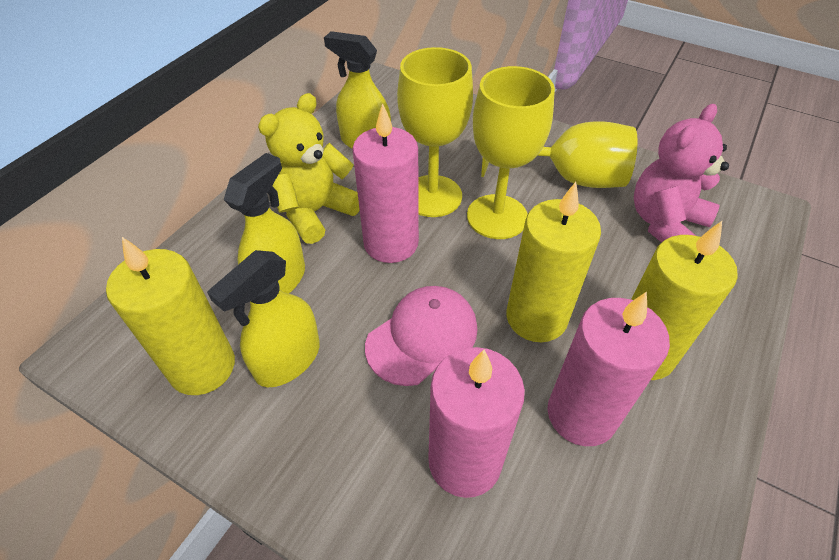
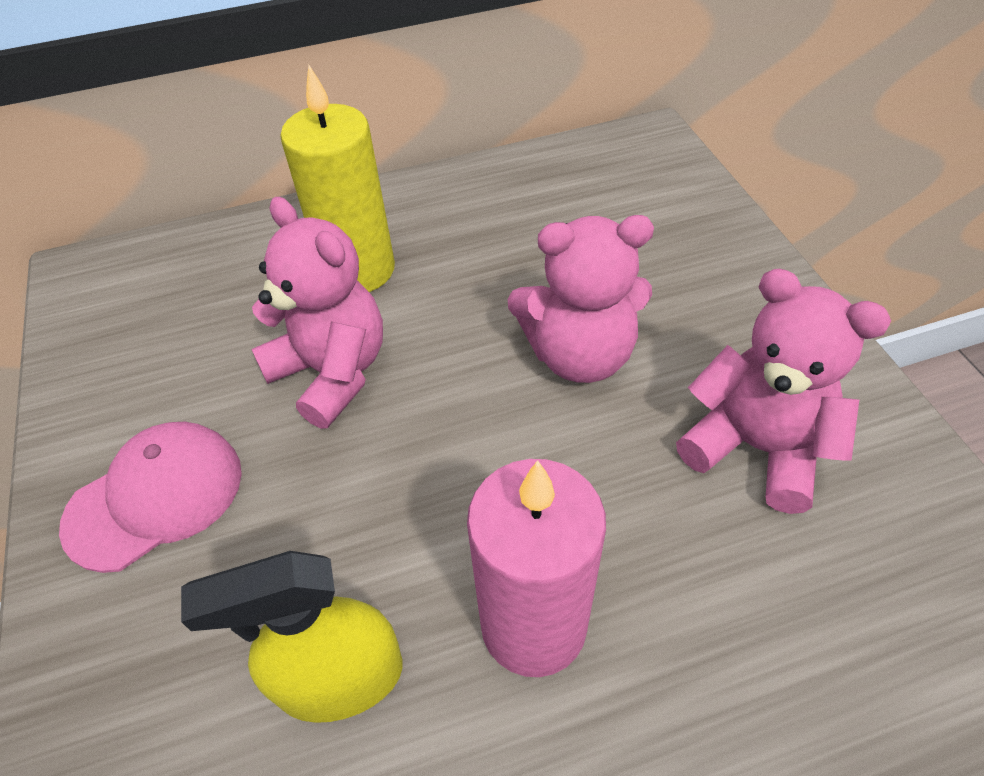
pink candle: [352,103,419,263] [428,347,525,498] [547,292,670,446] = 3 -> [467,459,606,677] = 1
pink teddy bear: [634,104,729,243] = 1 -> [251,197,383,429] [508,215,654,383] [676,269,891,514] = 3
yellow candle: [106,237,235,395] [506,182,601,342] [631,221,738,380] = 3 -> [281,65,395,292] = 1
yellow goblet: [397,47,473,217] [467,66,555,239] [481,121,638,188] = 3 -> none = 0
yellow spray bottle: [207,250,320,387] [224,153,305,294] [324,31,391,149] = 3 -> [181,551,402,723] = 1
yellow teddy bear: [258,93,360,244] = 1 -> none = 0

